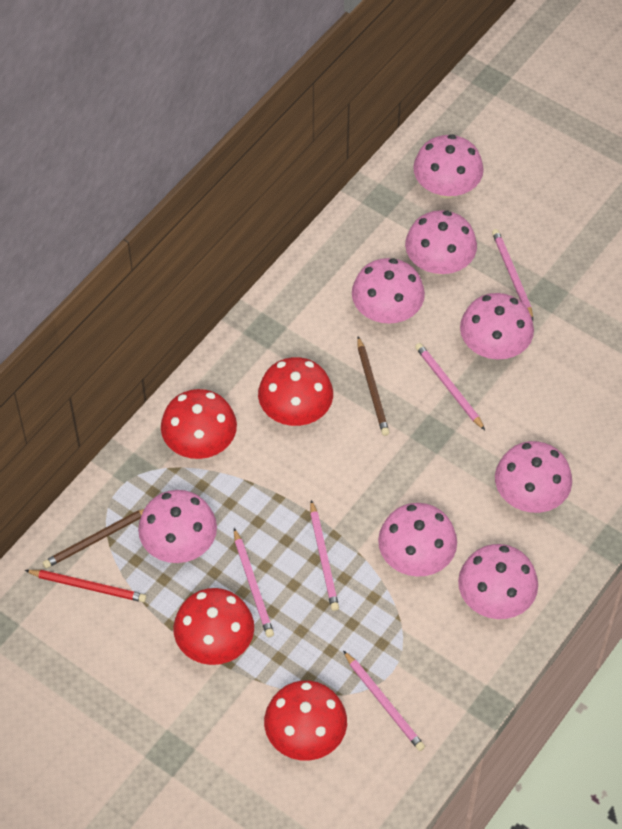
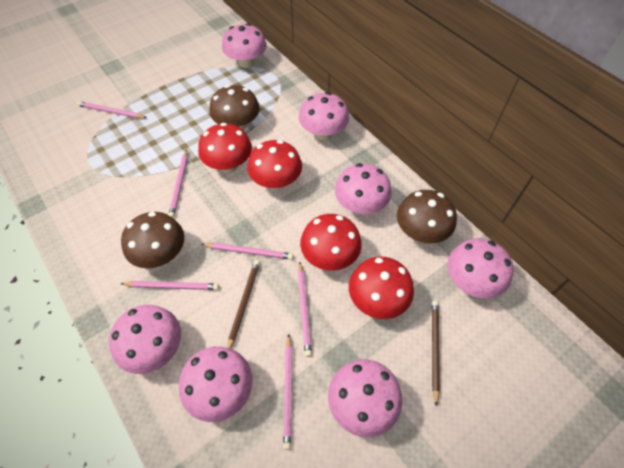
brown mushroom: none = 0 -> [121,212,185,269] [209,85,260,130] [397,190,457,243] = 3
pink mushroom: [138,490,217,563] [352,258,425,324] [378,503,457,577] [405,210,477,275] [413,134,484,198] [458,544,538,619] [460,293,534,360] [495,441,572,513] = 8 -> [109,305,181,374] [179,346,252,422] [222,23,267,68] [299,92,349,140] [328,359,402,437] [335,163,392,214] [447,238,514,298] = 7
pink pencil: [234,528,274,637] [310,500,339,611] [343,651,425,751] [415,343,485,430] [492,229,533,321] = 5 -> [77,101,147,118] [121,281,219,290] [169,150,188,218] [201,243,293,260] [283,334,292,450] [298,263,312,357] = 6
red pencil: [25,570,147,602] = 1 -> none = 0

